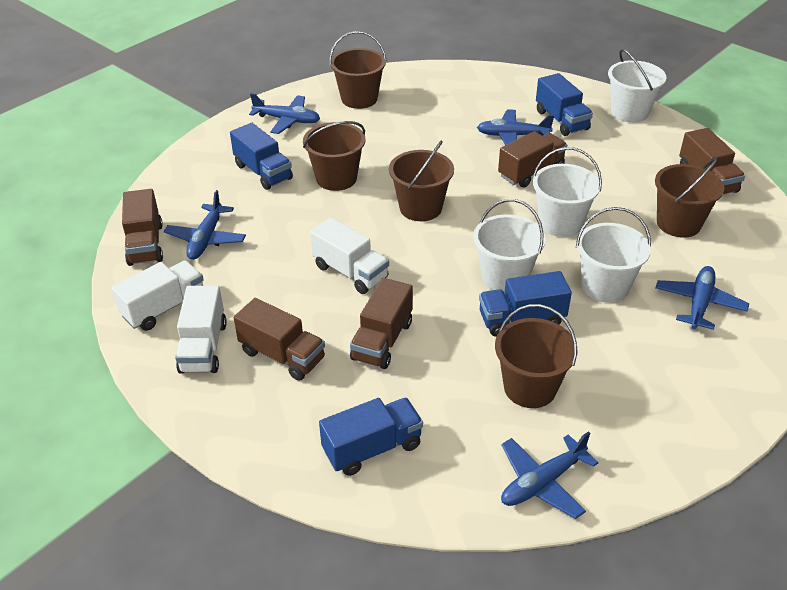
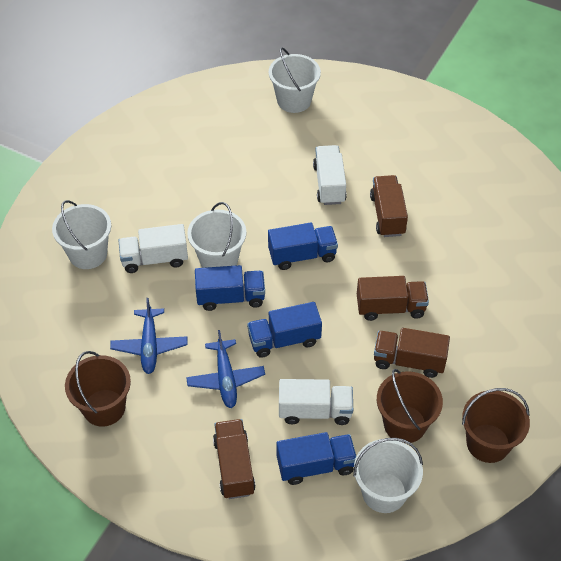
blue plane: [164,190,246,260] [249,93,320,134] [477,109,554,145] [501,431,599,519] [655,266,749,330] = 5 -> [110,298,188,374] [186,330,265,408] = 2
brown bucket: [303,121,366,191] [329,31,387,109] [389,140,454,221] [495,304,577,408] [655,158,724,238] = 5 -> [65,351,131,427] [377,369,443,443] [462,388,530,463] = 3
brown truck: [122,189,163,266] [234,298,325,381] [350,278,413,369] [498,131,567,188] [679,128,745,195] = 5 -> [213,419,256,499] [357,276,429,321] [370,175,408,237] [374,328,450,378] = 4

